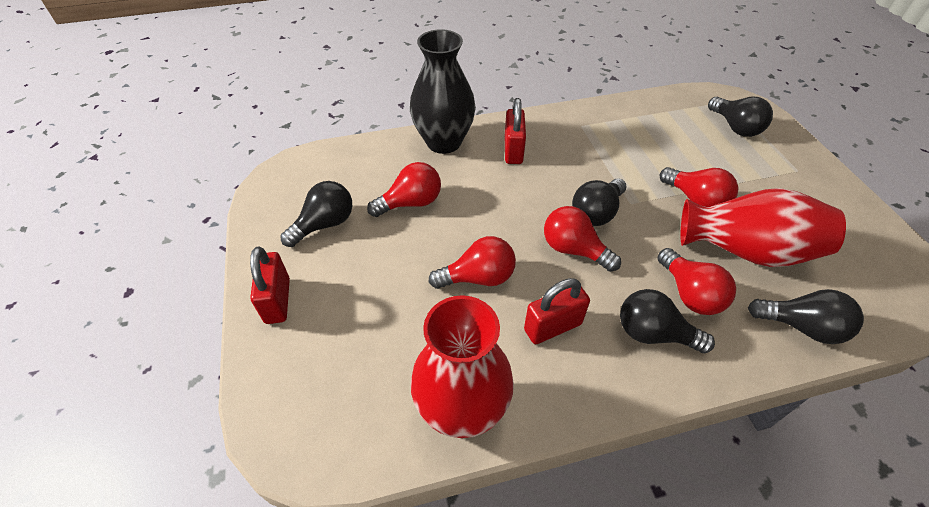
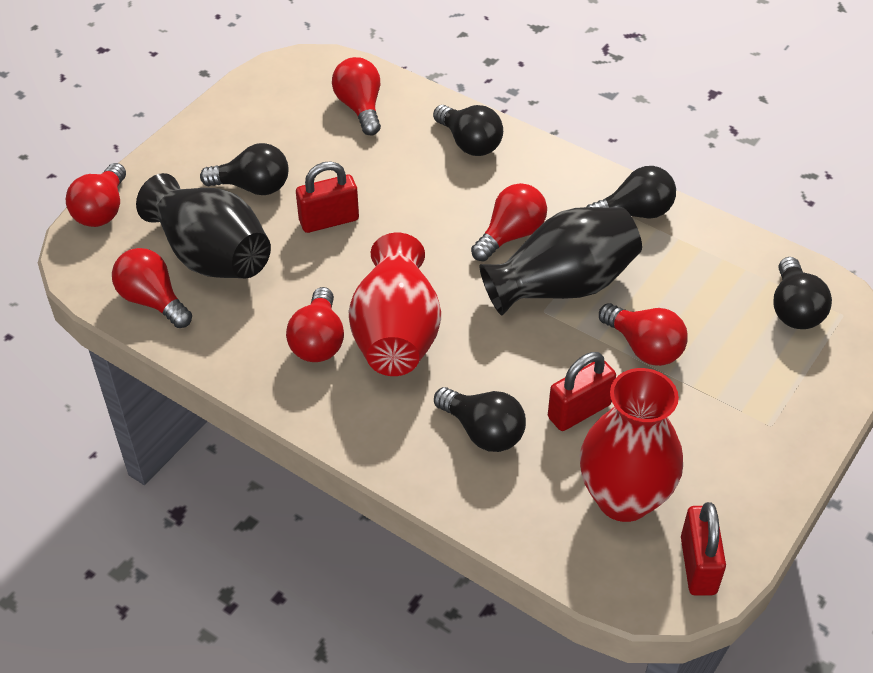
black vase: [410,29,476,154] = 1 -> [136,173,271,279] [480,207,642,316] = 2
red light bulb: [367,162,441,217] [429,236,516,289] [544,206,621,272] [657,248,736,315] [660,167,738,207] = 5 -> [66,163,126,227] [112,248,192,328] [286,287,344,362] [332,57,381,136] [471,183,547,261] [599,303,688,366] = 6

